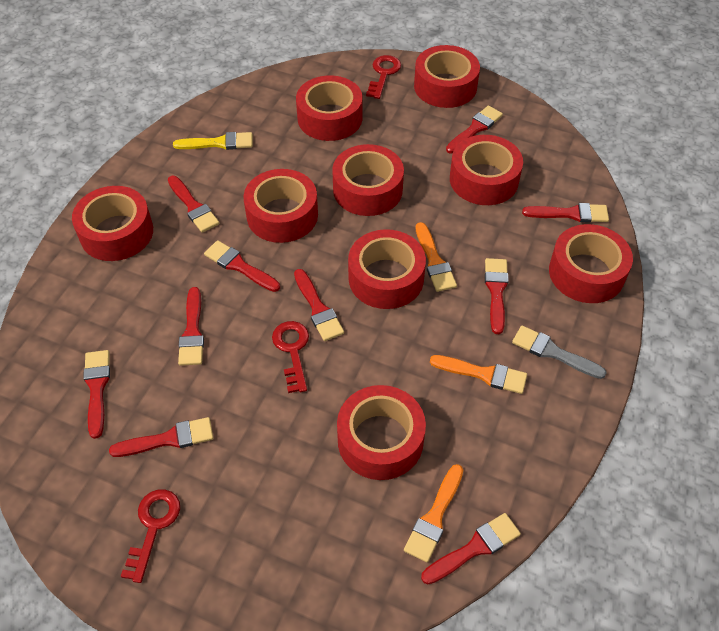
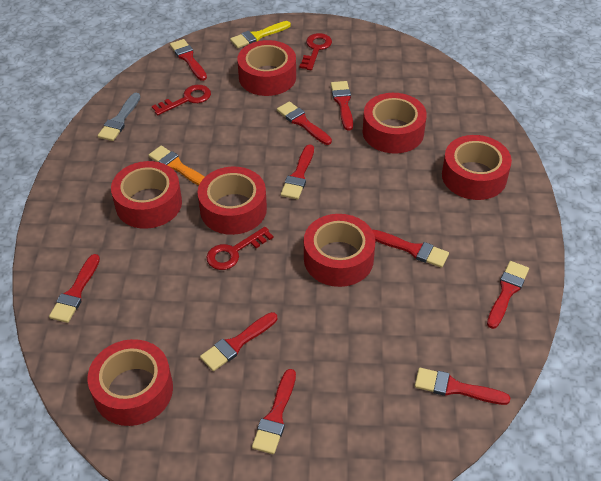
orange brush: [404,464,463,562] [416,222,457,292] [430,355,527,394] = 3 -> [149,146,204,186] = 1
red tape: [72,186,153,261] [244,169,318,243] [296,76,362,141] [332,144,404,216] [337,385,426,480] [348,229,426,309] [414,45,480,108] [450,135,523,205] [549,224,633,303] = 9 -> [87,339,173,426] [111,161,182,229] [198,167,267,235] [237,40,296,96] [304,214,375,287] [363,93,427,154] [442,135,512,200] = 7

